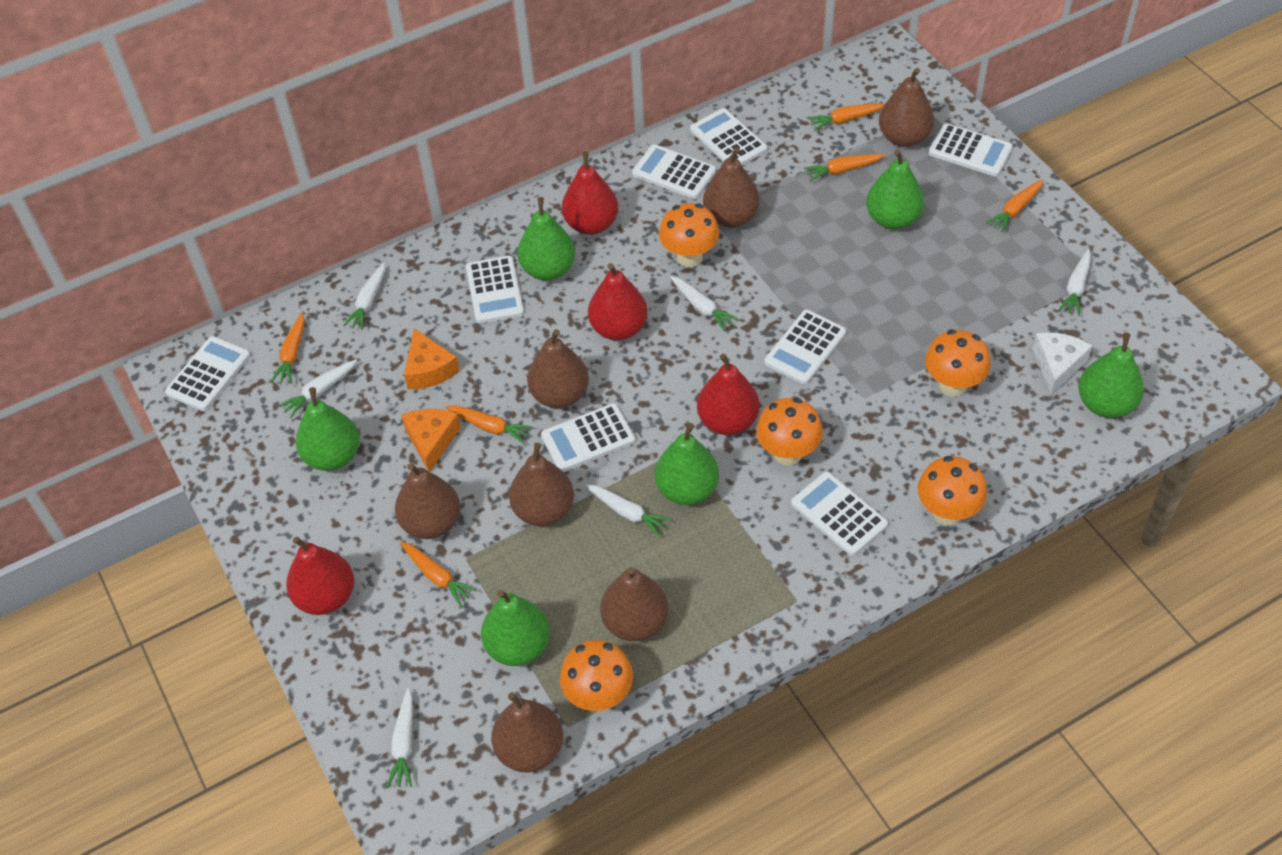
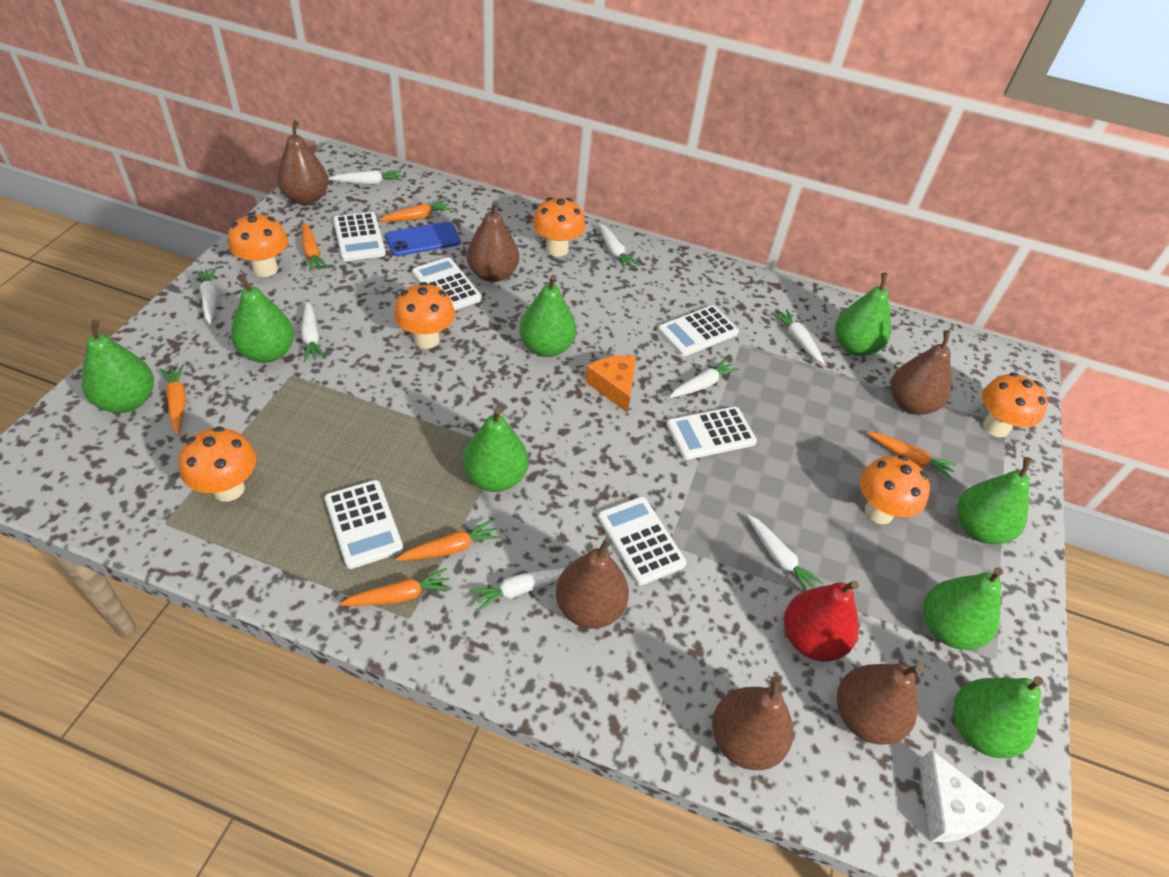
blue phone: none = 0 -> [385,222,461,256] = 1
brown pear: [395,463,460,539] [491,692,563,773] [509,443,574,526] [527,329,589,408] [600,567,668,641] [703,147,760,228] [879,68,934,147] = 7 -> [277,120,329,205] [467,200,519,282] [556,537,629,629] [712,676,794,770] [837,664,923,745] [891,330,951,415] = 6
green pear: [296,387,360,471] [481,590,550,666] [517,197,575,281] [655,423,719,505] [866,149,924,230] [1078,333,1144,418] = 6 -> [82,319,154,413] [231,274,294,363] [463,407,528,492] [519,274,576,357] [835,273,891,356] [923,567,1003,650] [953,676,1043,758] [957,457,1032,544] = 8
orange cheese: [401,409,461,472] [404,328,460,389] = 2 -> [585,355,636,413] = 1
orange mushroom: [560,640,633,711] [659,203,719,267] [756,398,823,466] [917,456,987,525] [925,329,991,397] = 5 -> [179,426,256,502] [228,212,288,277] [394,282,455,349] [533,197,585,257] [860,455,930,524] [982,372,1048,437] = 6
red pear: [286,536,354,615] [562,151,618,235] [588,263,648,340] [697,354,760,435] = 4 -> [784,581,859,662] = 1
white calculator: [165,336,250,411] [466,256,524,324] [541,403,635,472] [632,144,716,199] [690,108,767,165] [764,310,846,384] [791,472,888,556] [929,123,1013,176] = 8 -> [325,480,404,569] [333,212,386,261] [412,257,482,310] [598,497,687,585] [658,305,739,357] [666,407,757,460] = 6
white carrot: [278,359,357,418] [343,262,385,330] [386,688,413,787] [585,484,672,537] [670,276,739,331] [1059,249,1091,316] = 6 -> [196,268,218,325] [301,302,325,362] [329,170,402,184] [469,568,565,612] [598,223,639,269] [669,358,739,398] [747,514,823,591] [772,309,825,365] = 8

